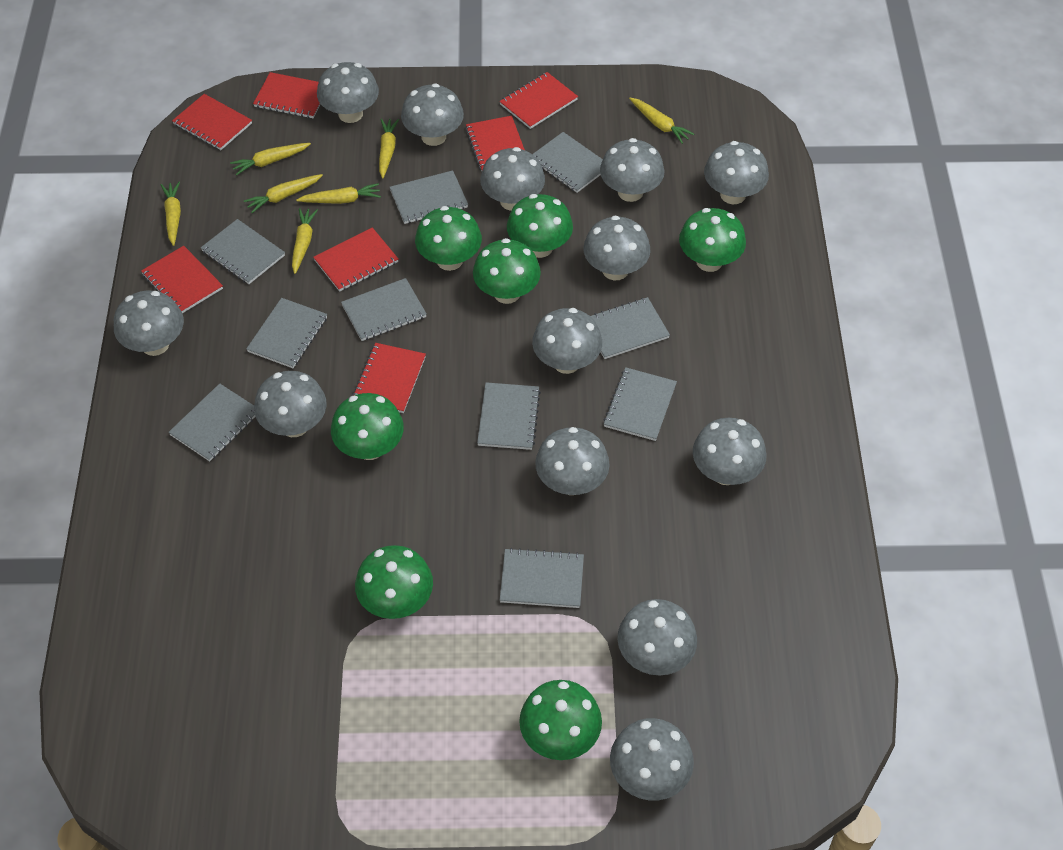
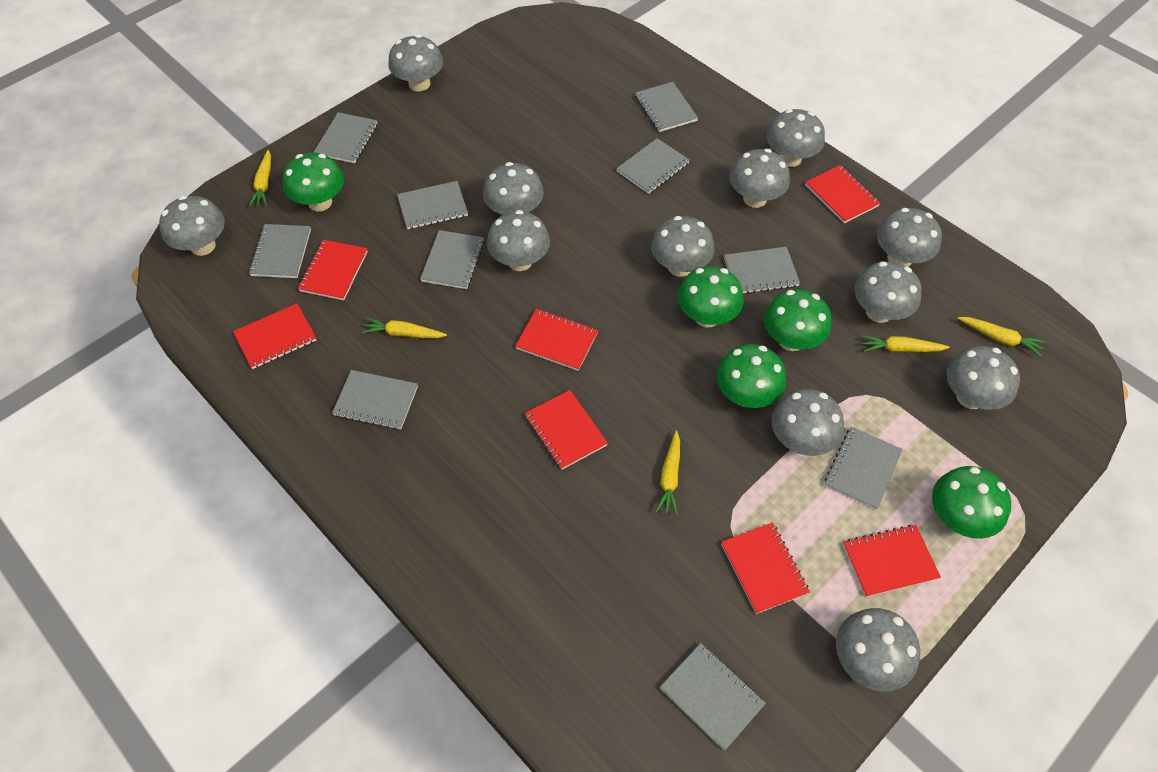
green mushroom: [331,393,404,460] [355,545,433,619] [415,206,482,271] [473,238,541,304] [507,194,573,258] [519,680,602,760] [679,208,746,272] = 7 -> [282,153,344,211] [678,266,744,327] [716,344,786,408] [764,289,831,351] [932,466,1011,539] = 5
grey mushroom: [114,291,184,356] [254,371,326,437] [317,62,379,123] [401,83,464,146] [480,147,545,211] [532,308,602,374] [535,427,610,495] [583,216,651,280] [600,138,665,202] [610,718,694,801] [617,599,697,675] [693,418,766,485] [704,141,769,204] = 13 -> [159,196,225,256] [388,34,443,92] [483,162,544,215] [487,210,550,271] [651,216,715,277] [729,149,790,208] [766,109,825,167] [771,389,844,456] [836,608,920,692] [854,261,922,323] [877,208,942,267] [947,346,1020,410] = 12
yellow carrot: [161,182,181,246] [230,143,311,175] [244,174,323,213] [292,208,318,274] [296,183,381,204] [379,118,399,179] [629,98,694,144] = 7 -> [249,150,271,206] [361,317,447,338] [656,431,680,515] [861,335,950,352] [958,317,1045,356] = 5

